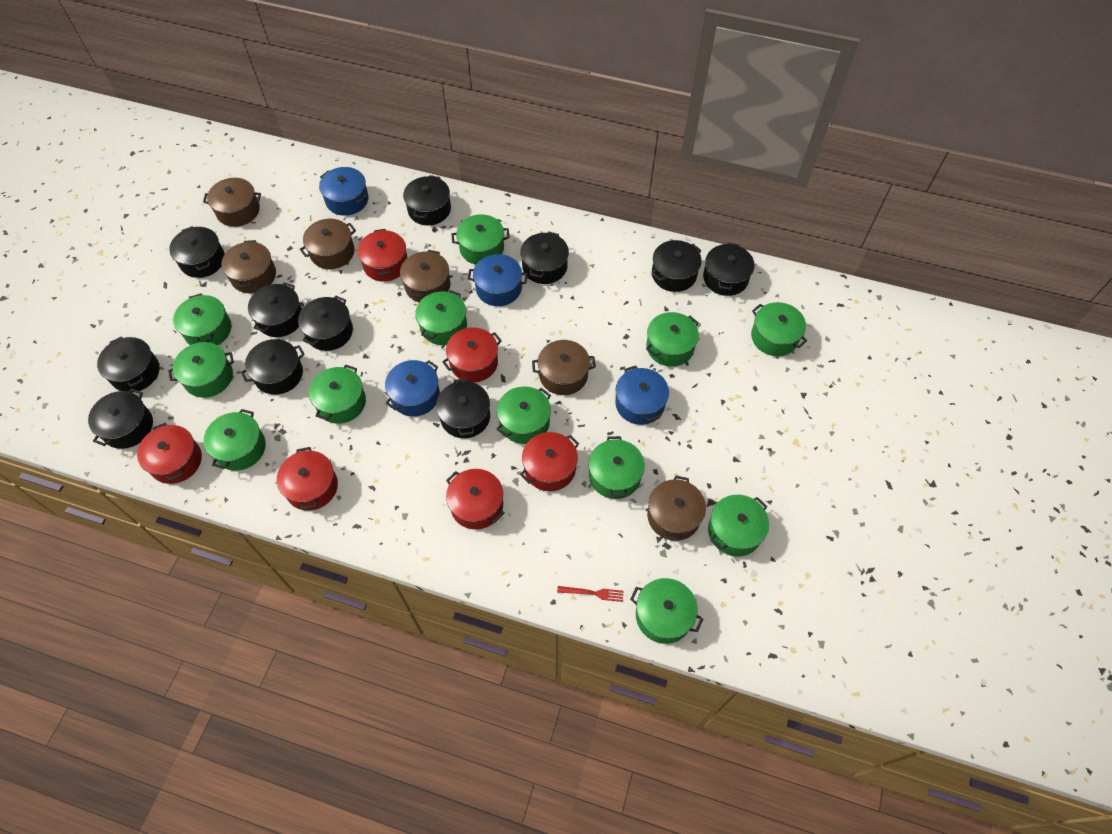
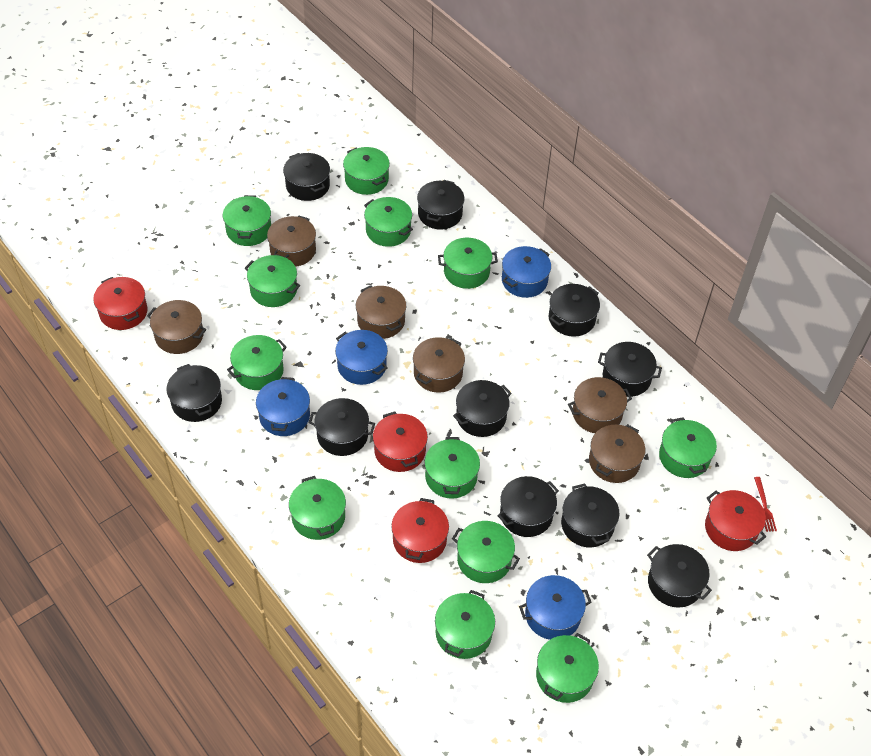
black pot: [88,388,153,449] [97,336,159,392] [169,226,225,278] [241,339,305,395] [248,282,302,337] [298,296,353,351] [403,175,451,226] [436,378,490,438] [520,231,569,284] [651,240,702,292] [703,242,755,296] = 11 -> [166,364,222,422] [283,153,330,201] [309,398,375,456] [417,180,465,229] [453,380,512,437] [497,476,559,537] [549,284,600,337] [561,483,620,547] [598,342,662,397] [647,544,712,608] = 10
red pot: [137,423,202,484] [277,447,338,511] [357,229,408,282] [442,327,502,383] [446,469,504,530] [520,432,579,491] = 6 -> [93,277,148,330] [373,412,428,472] [391,498,449,563] [705,490,766,551] = 4

